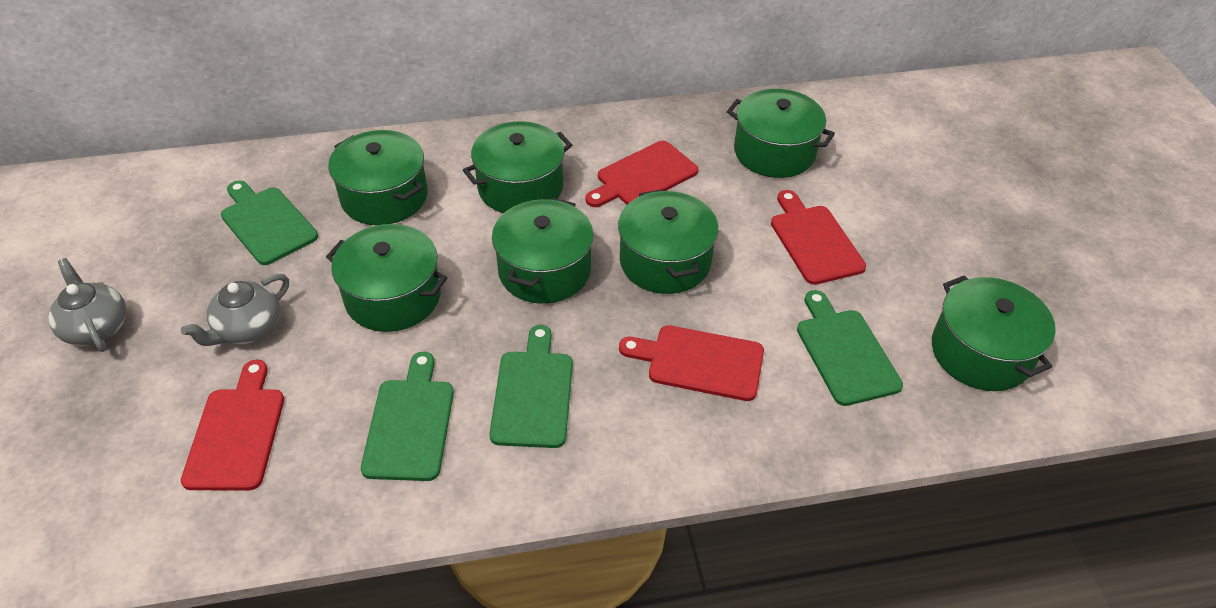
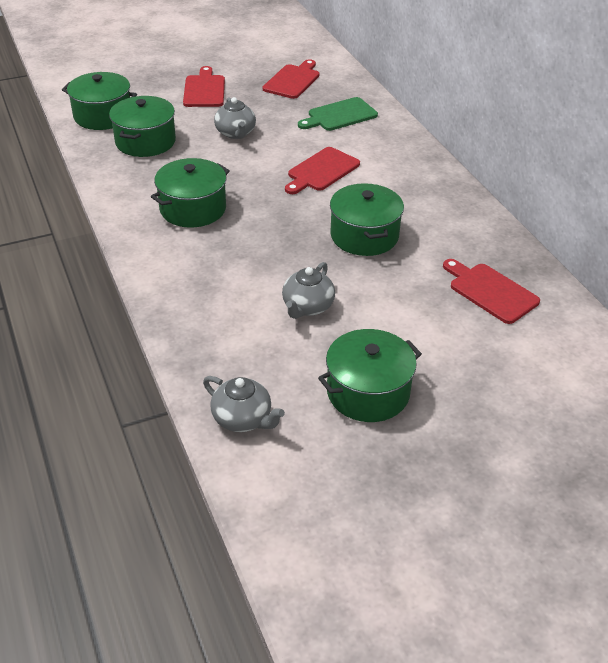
green cutting board: [221,180,318,265] [361,352,454,481] [489,325,573,448] [797,290,903,406] = 4 -> [298,97,378,131] = 1
green pot: [326,224,448,332] [328,130,427,225] [463,121,572,213] [492,198,593,304] [618,189,718,294] [727,89,835,178] [932,275,1056,391] = 7 -> [62,72,137,130] [109,96,176,157] [151,158,230,228] [318,329,422,422] [330,183,404,256] = 5
grey teapot: [48,258,126,352] [181,274,289,346] = 2 -> [203,376,285,432] [214,97,256,139] [282,262,335,319] = 3

